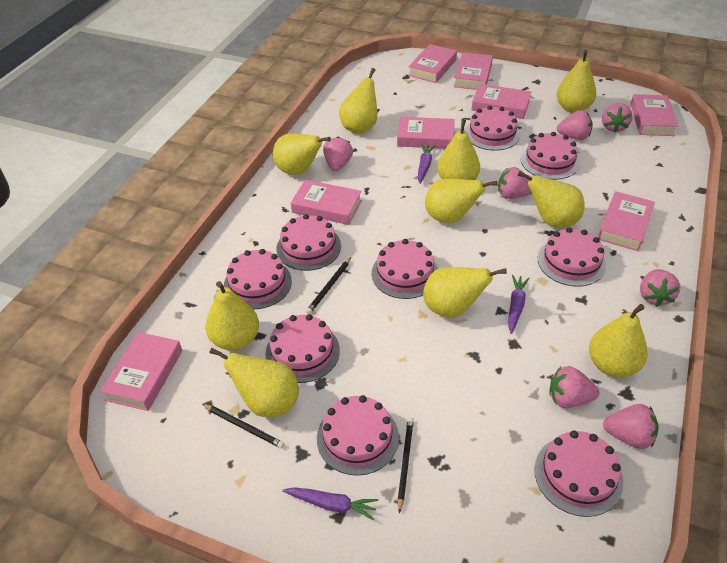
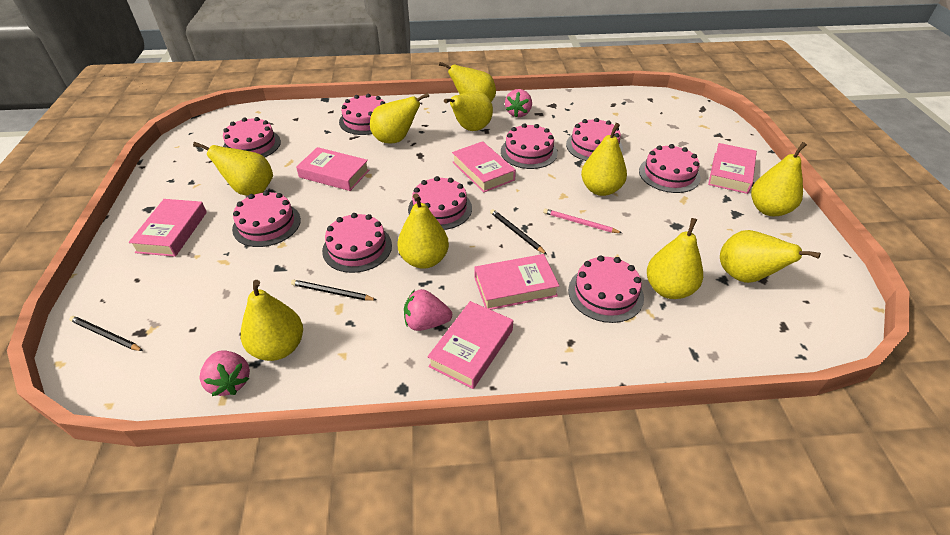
pink book: [100,332,182,411] [291,179,362,225] [397,117,455,149] [408,44,457,83] [454,52,493,90] [472,84,531,119] [598,191,655,251] [631,94,678,136] = 8 -> [129,199,207,257] [296,147,369,191] [427,301,513,389] [452,141,516,192] [474,254,559,310] [708,143,757,194] = 6
pink pencil: none = 0 -> [543,209,622,233] = 1
pink strawberry: [323,136,353,171] [498,167,532,199] [549,366,599,408] [557,110,593,140] [602,103,633,132] [603,404,658,449] [640,269,680,307] = 7 -> [200,350,250,396] [404,289,452,331] [505,89,532,117] = 3
purple carrot: [282,487,378,520] [418,144,435,184] [508,275,529,334] = 3 -> none = 0

